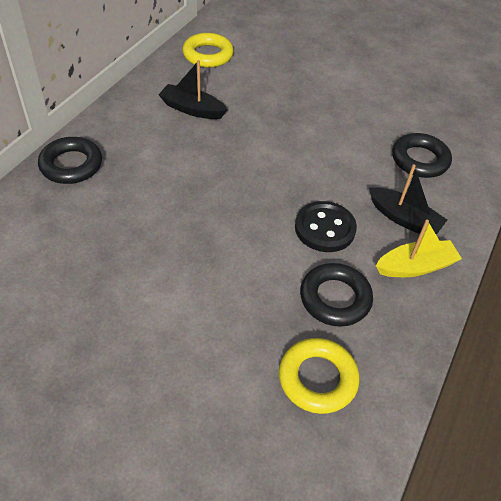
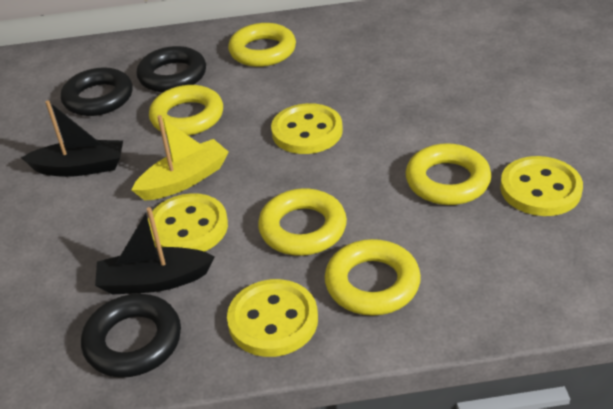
black button: [295,201,357,252] = 1 -> none = 0
yellow button: none = 0 -> [148,193,228,252] [227,279,318,357] [271,103,343,154] [500,156,583,216] = 4
yellow ring: [183,33,234,67] [279,338,359,414] = 2 -> [149,85,223,136] [228,23,296,67] [258,188,347,256] [325,239,421,316] [405,143,491,205] = 5

